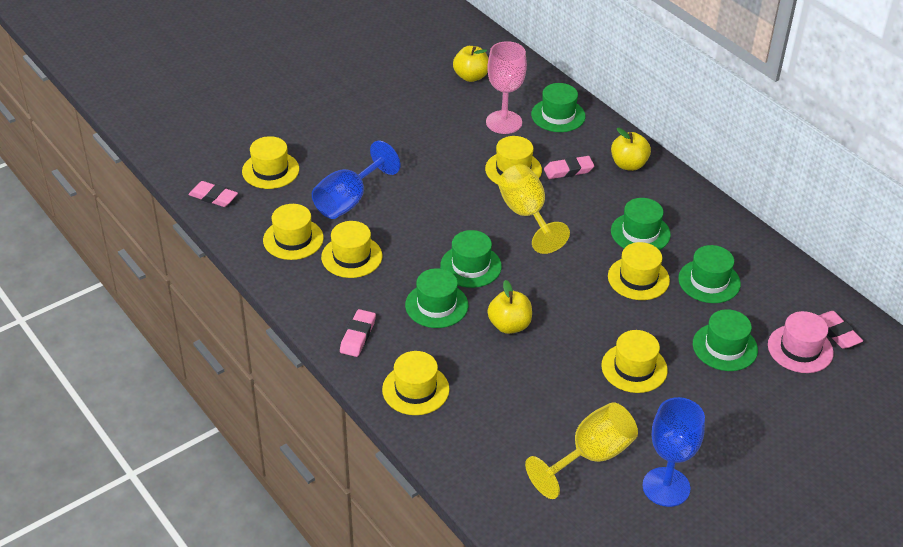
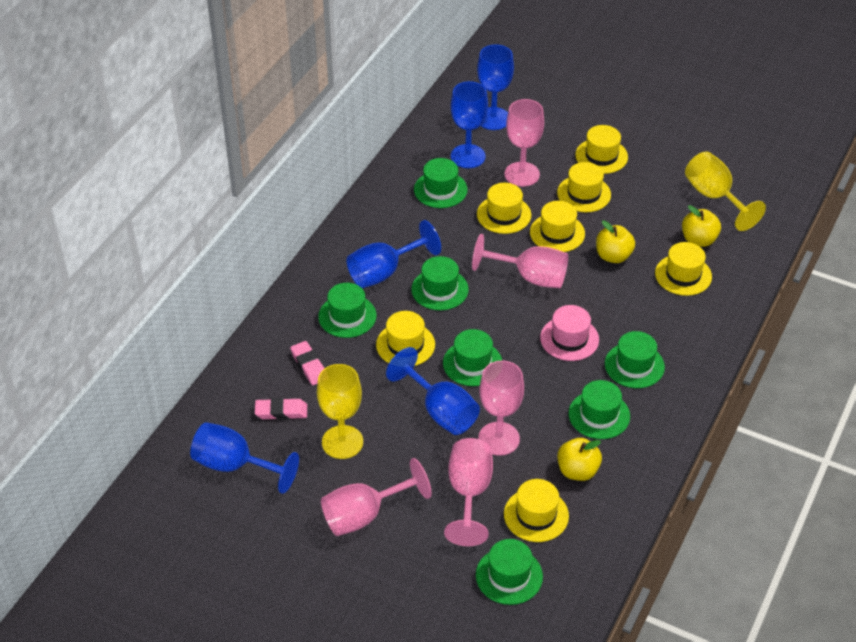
blue goblet: [312,141,400,219] [643,397,705,507] = 2 -> [190,422,299,494] [346,220,441,288] [386,347,480,435] [451,81,488,168] [477,44,514,130] = 5
green hat: [405,268,468,328] [440,230,502,288] [531,83,586,132] [611,198,671,250] [678,245,741,303] [693,309,758,371] = 6 -> [318,283,376,338] [411,256,469,310] [414,158,468,208] [443,329,502,386] [476,539,543,605] [569,380,630,439] [605,331,665,388] = 7
pink eraser: [188,181,238,207] [340,309,376,357] [544,156,594,179] [818,311,863,349] = 4 -> [255,398,307,420] [290,341,324,385] = 2
pink goblet: [486,41,527,134] = 1 -> [321,458,432,536] [444,438,493,546] [472,234,568,288] [478,360,524,456] [504,99,544,187] = 5

